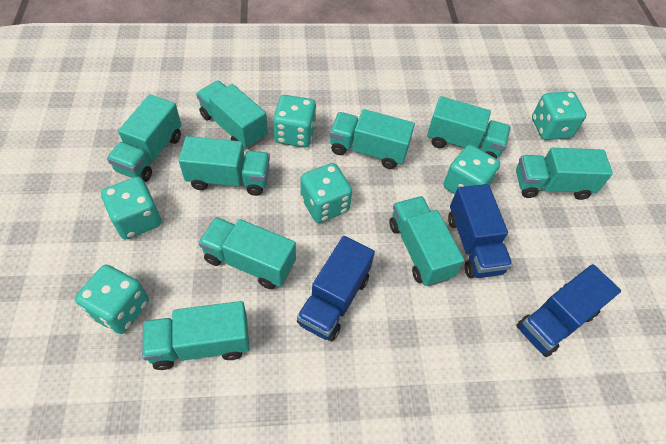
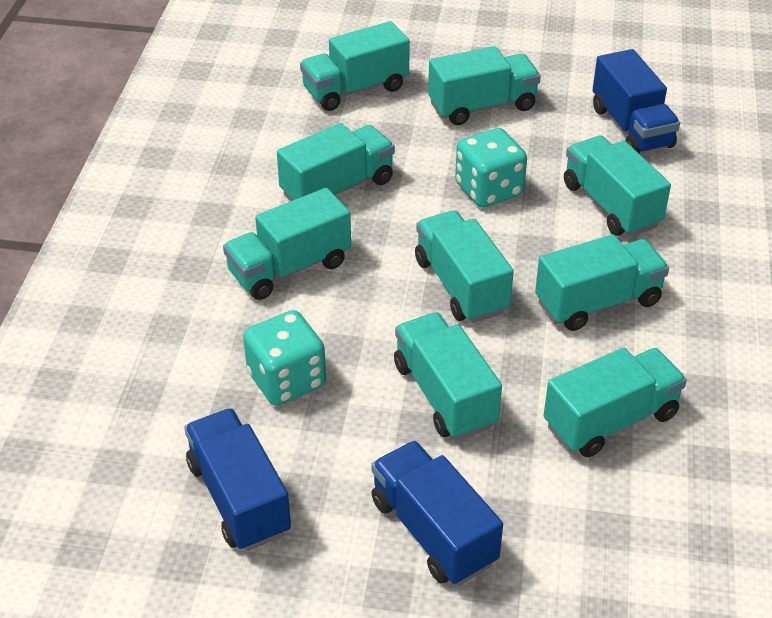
turquoise dice: [75,265,149,334] [101,177,161,239] [273,95,316,147] [300,163,352,223] [444,145,500,194] [532,91,586,140] = 6 -> [243,310,326,406] [455,128,527,208] = 2

